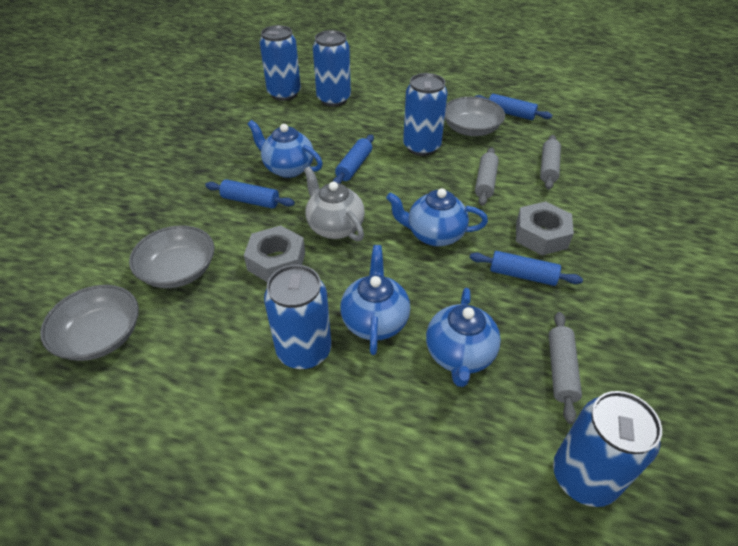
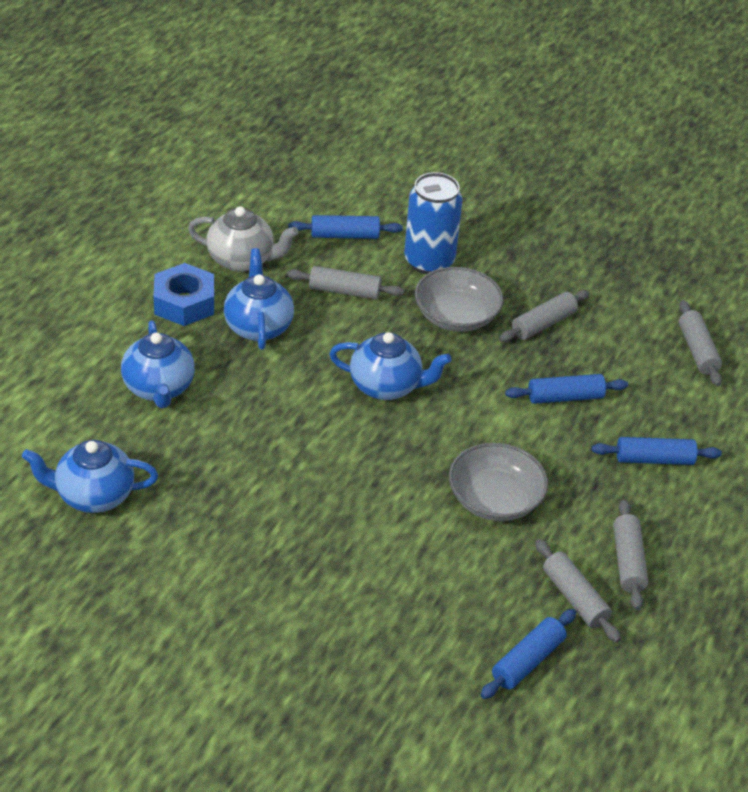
blue can: [260,25,301,101] [264,265,331,370] [313,30,351,107] [403,73,448,156] [553,391,662,507] = 5 -> [404,172,463,274] = 1
blue nut: none = 0 -> [153,263,214,326] = 1
grey bowl: [40,285,139,361] [129,225,214,288] [445,97,505,136] = 3 -> [415,267,504,332] [449,443,548,521] = 2
grey nut: [244,225,305,282] [516,201,574,255] = 2 -> none = 0
grey rolling pin: [475,147,499,206] [540,135,561,190] [549,312,582,424] = 3 -> [287,266,404,300] [499,290,589,342] [535,539,621,643] [613,499,648,610] [679,300,722,386] = 5

